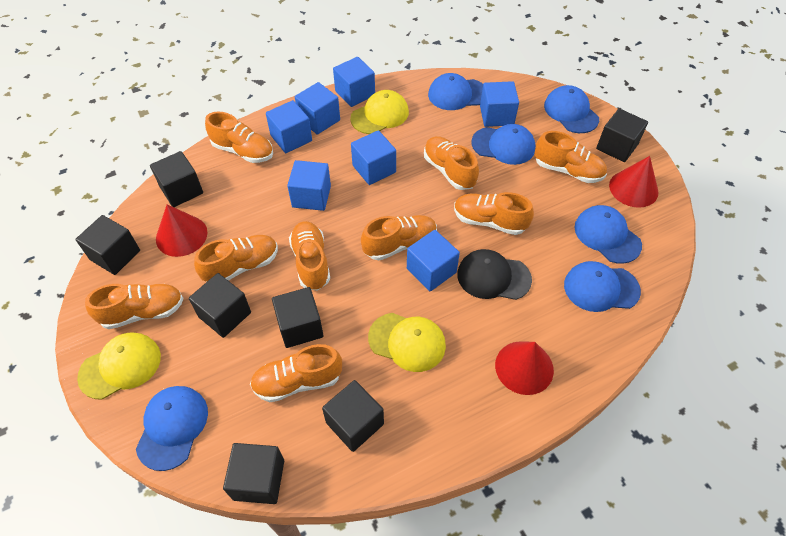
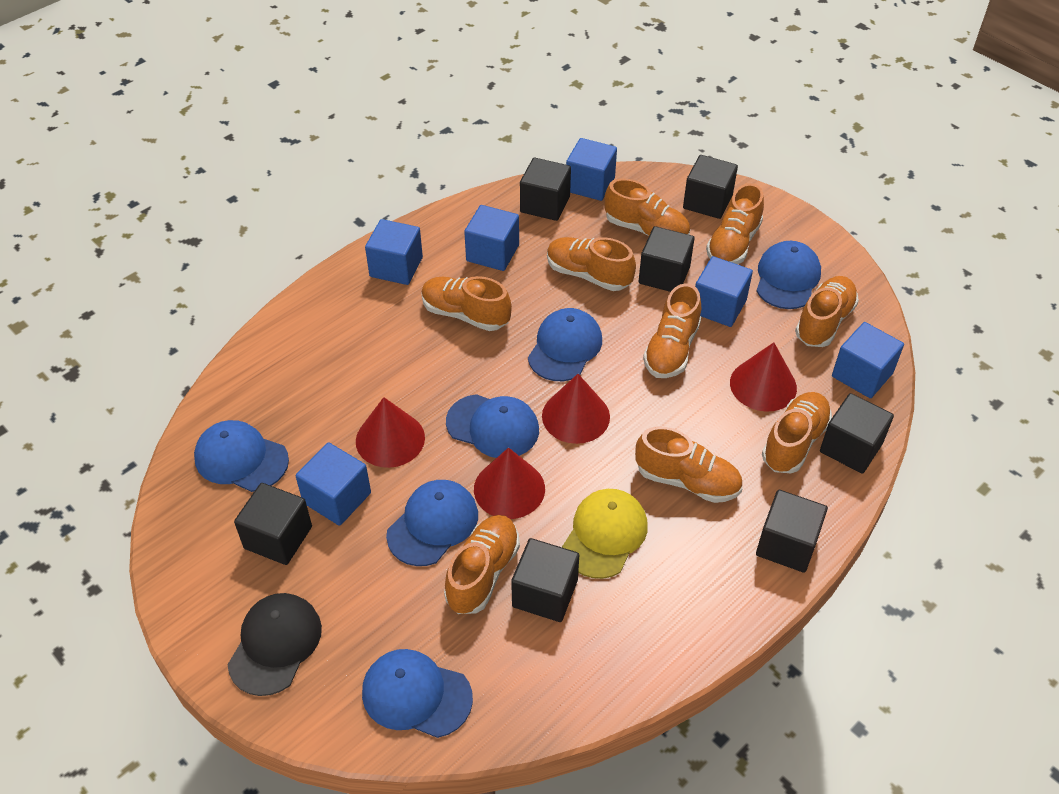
blue cube: [266,100,312,153] [287,160,331,211] [295,82,340,135] [333,57,375,107] [351,130,396,185] [407,230,460,291] [480,81,519,127] = 7 -> [296,442,371,526] [365,219,423,285] [464,205,519,271] [566,138,617,201] [695,256,753,327] [832,322,904,398] = 6
red cone: [156,204,208,257] [495,341,554,395] [609,156,658,208] = 3 -> [356,397,425,468] [474,447,545,519] [542,374,610,444] [730,342,797,412] = 4
yellow cap: [77,332,161,400] [350,90,409,134] [368,313,446,372] = 3 -> [562,489,648,579] = 1

